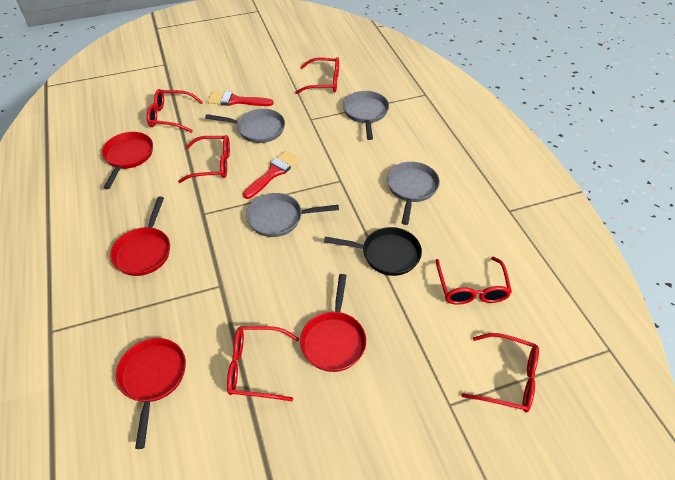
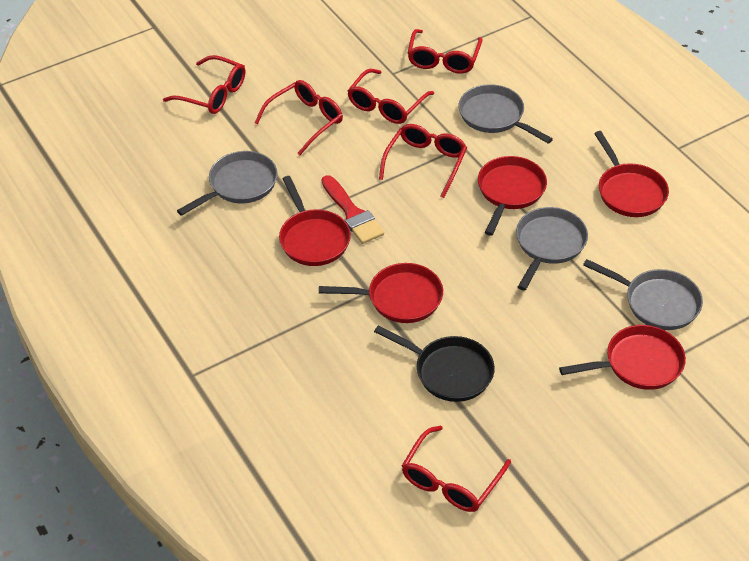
red brush: [208,91,273,106] [243,151,300,199] = 2 -> [322,175,384,244] = 1
red pan: [102,132,153,189] [110,196,170,276] [116,338,186,449] [300,274,366,372] = 4 -> [279,176,351,266] [319,263,443,323] [478,156,547,236] [559,325,686,390] [594,131,669,217] = 5

